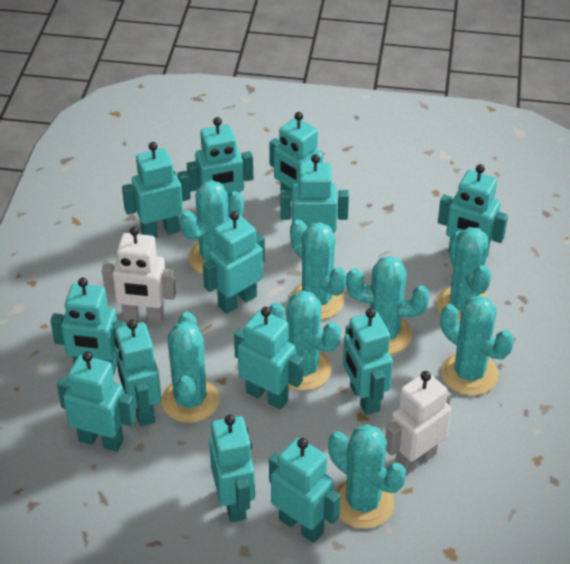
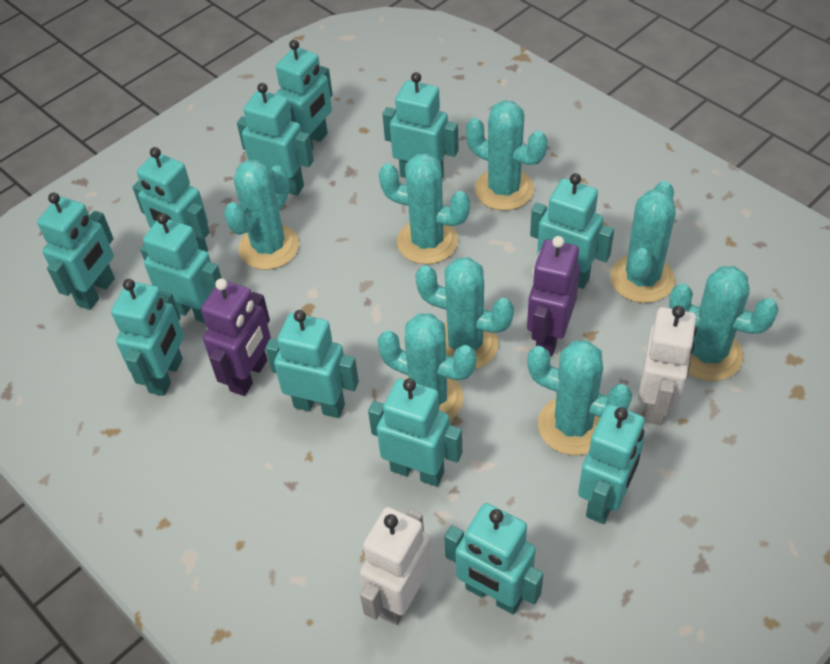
purple robot: none = 0 -> [201,278,271,396] [527,236,580,356] = 2
turquoise robot: [50,278,126,374] [57,351,136,452] [115,319,161,426] [122,142,191,238] [187,117,253,197] [203,211,265,314] [209,415,255,522] [234,307,303,410] [269,112,323,201] [269,438,341,543] [281,154,349,233] [343,308,393,415] [438,164,508,259] = 13 -> [37,193,115,310] [111,279,184,396] [132,147,210,252] [140,213,222,323] [237,83,314,196] [265,310,359,418] [276,40,333,150] [368,378,462,487] [383,72,459,179] [444,503,543,614] [530,173,614,289] [578,404,645,524] = 12

